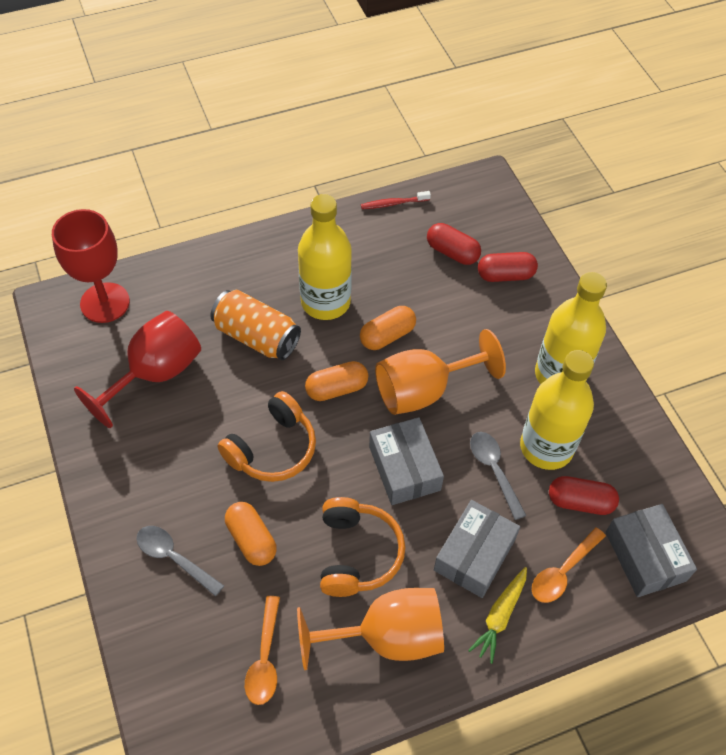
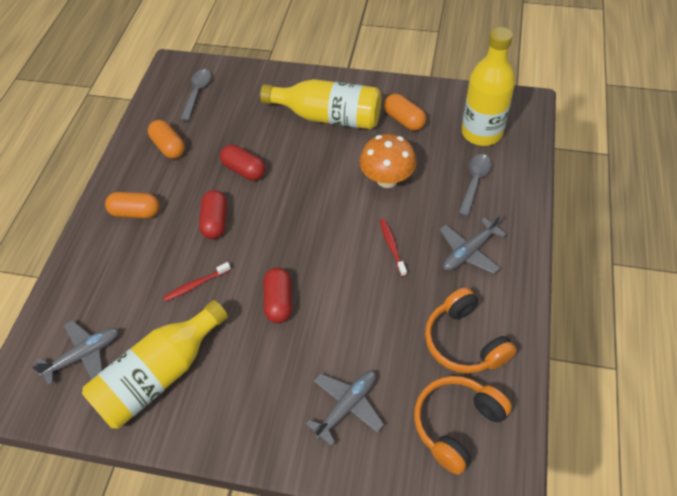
grey box: [369,417,444,505] [434,500,520,598] [606,504,697,597] = 3 -> none = 0
grey plane: none = 0 -> [32,320,119,385] [306,371,384,446] [440,215,506,274] = 3
orange can: [210,290,301,360] = 1 -> none = 0
orange goblet: [297,588,444,670] [375,329,506,415] = 2 -> none = 0
orange mushroom: none = 0 -> [360,134,417,188] = 1
orange spoon: [245,596,280,705] [532,527,606,603] = 2 -> none = 0
red goblet: [52,209,130,323] [74,311,201,428] = 2 -> none = 0
red toothbrush: [361,191,431,209] = 1 -> [163,262,231,302] [380,219,407,277] = 2
yellow carrot: [468,567,527,664] = 1 -> none = 0

